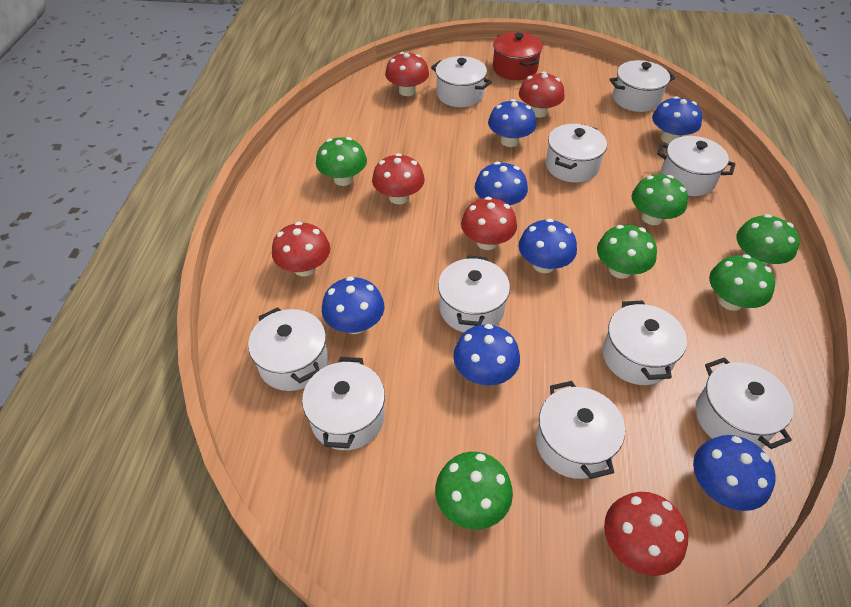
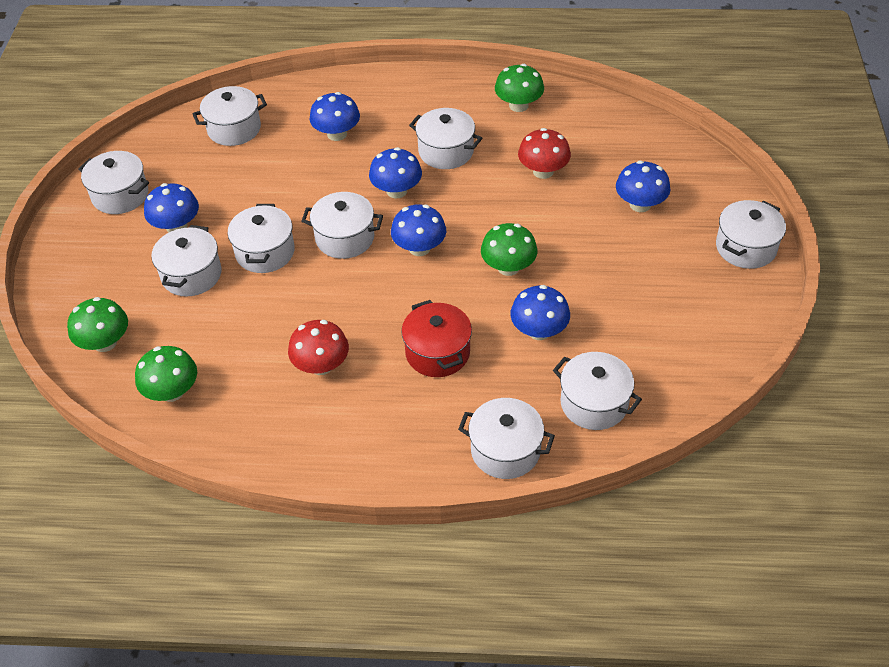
blue mushroom: [322,277,384,334] [453,324,520,386] [475,162,528,205] [488,99,536,147] [519,219,577,273] [652,96,702,144] [693,435,776,511] = 7 -> [144,183,199,232] [310,92,360,141] [369,147,422,198] [391,204,446,256] [510,285,570,340] [616,161,671,212] = 6
green mushroom: [316,137,367,186] [435,452,513,530] [597,225,657,279] [632,174,688,225] [709,254,775,311] [736,214,800,266] = 6 -> [67,297,128,352] [135,346,197,402] [481,223,538,276] [495,64,544,112] = 4
red mushroom: [272,222,330,276] [372,153,425,204] [385,52,429,96] [461,197,517,250] [519,71,565,118] [604,492,688,576] = 6 -> [288,320,349,375] [518,128,571,179] = 2
white pot: [248,307,328,391] [302,357,385,450] [431,56,492,107] [438,255,510,332] [536,381,625,479] [546,124,607,183] [603,300,687,385] [609,60,675,112] [657,136,736,196] [696,357,793,449] = 10 -> [78,151,149,214] [151,225,222,296] [192,86,267,146] [228,204,295,273] [302,192,383,259] [409,108,482,169] [458,398,555,479] [553,352,642,430] [716,200,786,269] = 9

